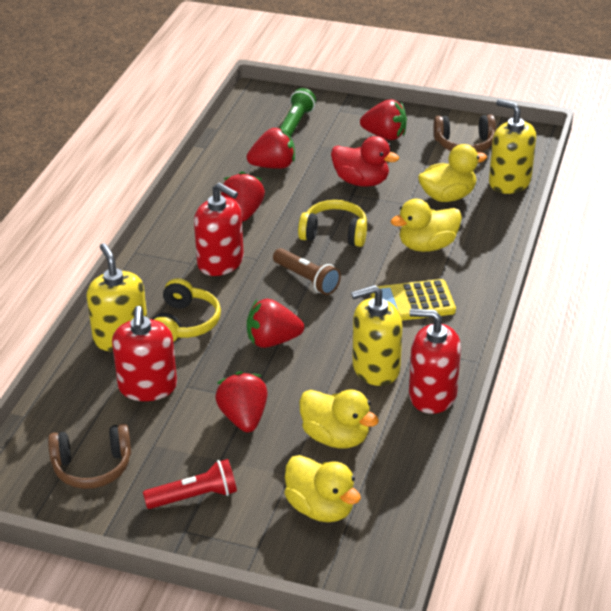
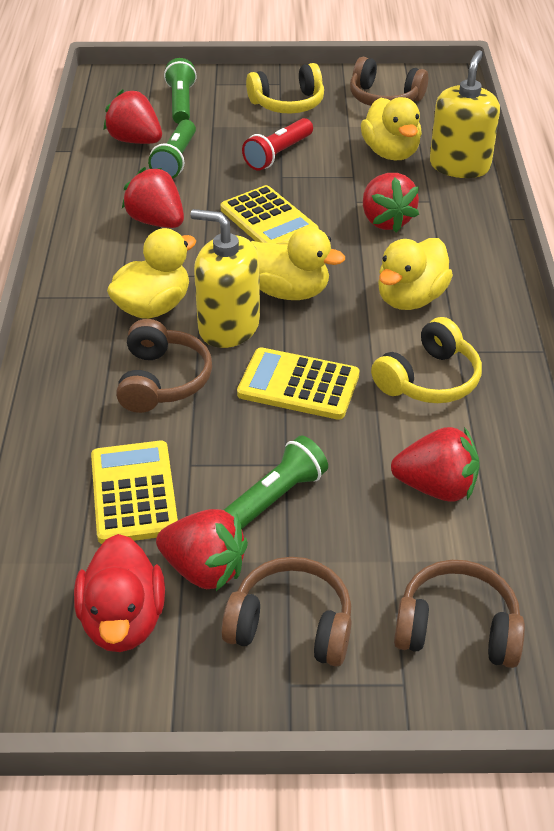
brown flashlight: [273,248,341,295] = 1 -> none = 0
brown headphones: [48,424,131,489] [433,115,496,152] = 2 -> [116,319,212,413] [221,557,351,667] [350,57,428,106] [394,560,525,668] = 4
green flashlight: [279,88,316,137] = 1 -> [148,120,196,179] [164,58,197,124] [224,435,328,529] = 3
red soap dispenser: [112,306,177,401] [194,182,244,276] [409,309,461,414] = 3 -> none = 0
yellow calculator: [370,279,456,321] = 1 -> [91,441,178,544] [221,185,318,244] [237,347,359,420] = 3
yellow soap dispenser: [86,243,147,352] [351,285,402,386] [489,99,536,194] = 3 -> [190,209,260,348] [430,50,500,178] = 2

